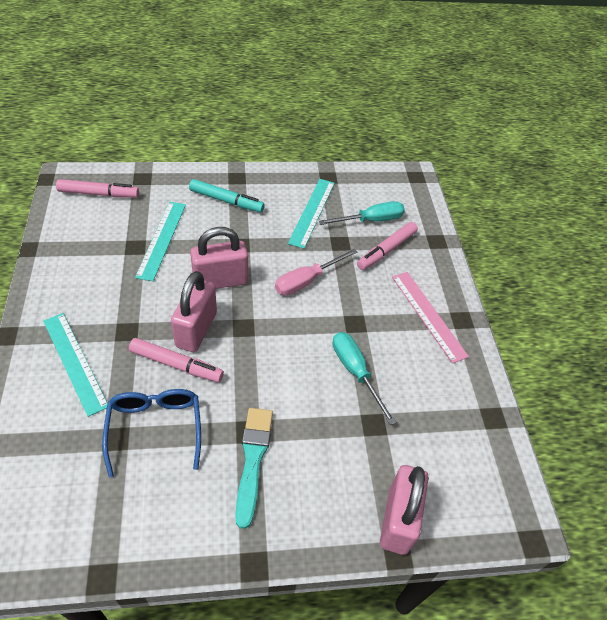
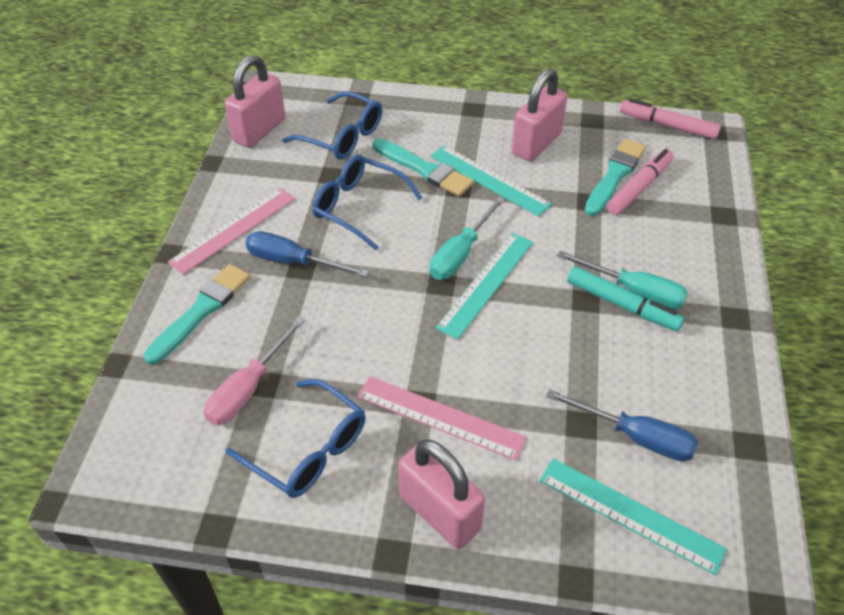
blue glasses: [102,389,201,478] = 1 -> [226,379,366,498] [283,91,382,159] [312,155,422,250] = 3
blue screwdriver: none = 0 -> [245,231,369,277] [546,389,698,461] = 2
pink marker: [56,179,139,198] [129,338,224,382] [357,222,418,270] = 3 -> [606,149,674,215] [620,98,721,139] = 2
pink ruler: [392,272,469,364] = 1 -> [168,188,295,275] [357,376,526,460] = 2
turquoise brush: [235,408,273,529] = 1 -> [144,264,250,364] [373,138,474,196] [585,138,646,216] = 3

